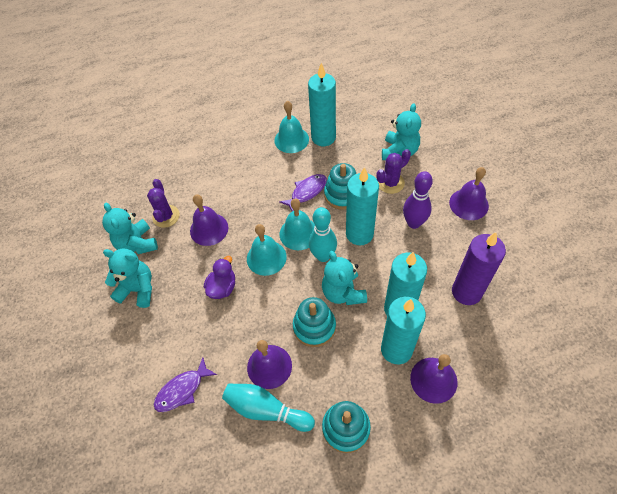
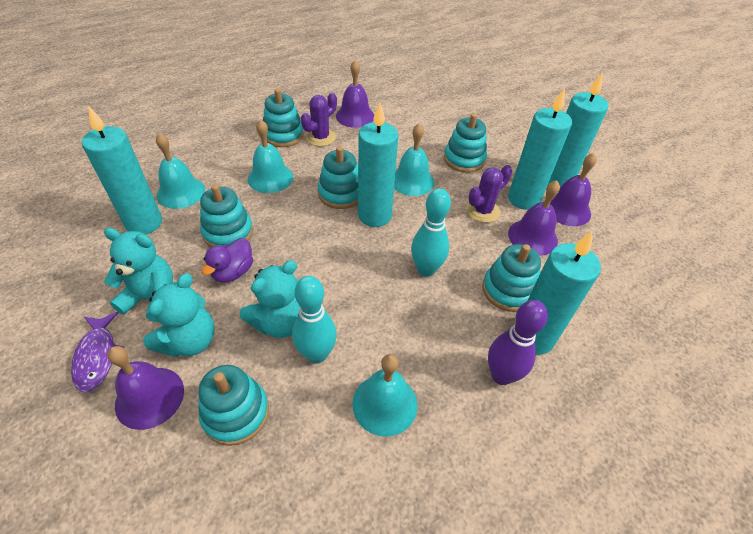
purple candle: [452,232,506,305] = 1 -> none = 0
purple fish: [154,357,217,412] [279,174,327,211] = 2 -> [71,312,124,392] = 1
turquoise bell: [247,224,287,276] [274,101,309,153] [280,199,315,250] = 3 -> [156,133,205,209] [248,119,293,193] [352,354,417,437] [394,124,434,196] = 4
turquoise candle: [308,63,336,146] [346,167,379,245] [381,297,426,364] [384,252,427,315] = 4 -> [82,106,162,235] [358,103,399,227] [508,88,572,210] [527,231,601,355] [547,72,608,188] = 5
turquoise stacking toy: [293,297,336,347] [322,401,371,453] [324,163,356,210] = 3 -> [198,365,269,446] [200,184,253,247] [263,89,304,147] [318,146,358,209] [444,113,487,173] [482,244,541,312] = 6
turquoise teddy bear: [102,203,158,254] [103,249,152,308] [322,251,367,305] [382,103,421,160] = 4 -> [104,228,173,322] [143,273,215,357] [239,260,300,338] = 3

